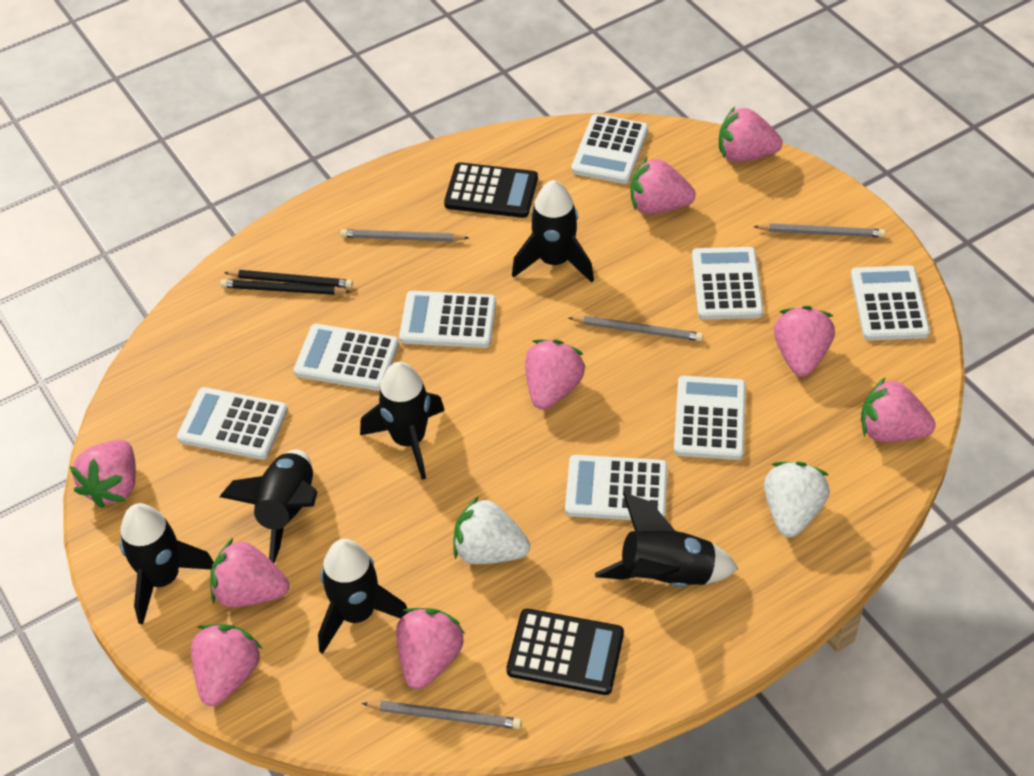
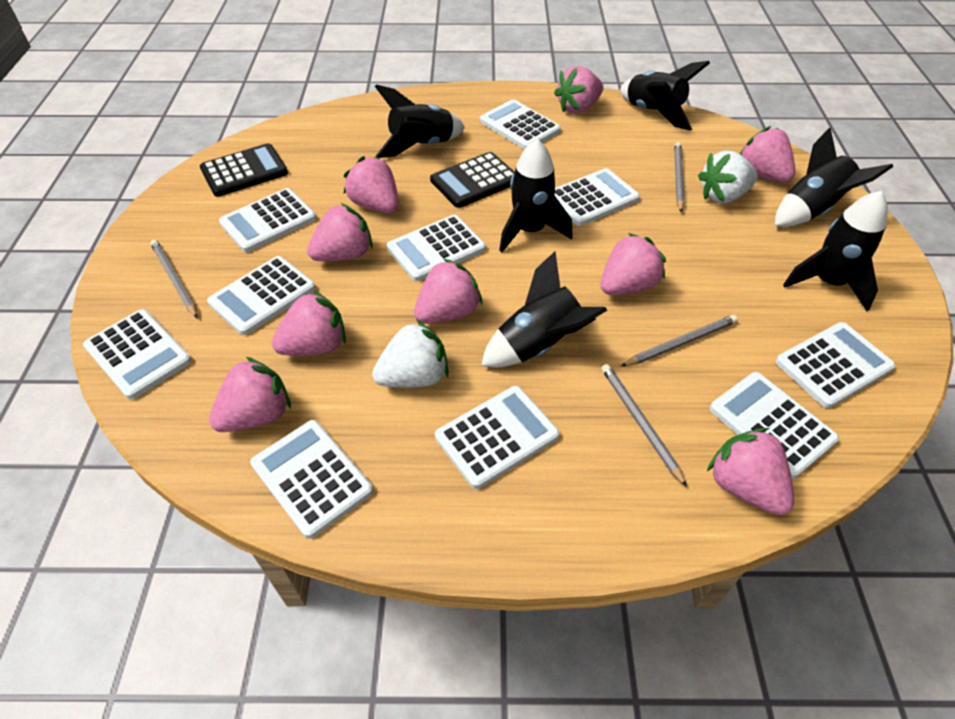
black pencil: [220,279,351,295] [224,270,353,288] = 2 -> none = 0
white calculator: [177,387,288,460] [294,324,399,391] [399,291,496,348] [565,455,668,520] [571,114,648,184] [674,376,746,460] [692,247,764,320] [851,265,930,340] = 8 -> [83,309,192,400] [207,256,316,335] [219,188,316,252] [250,420,373,539] [387,215,486,281] [435,386,559,489] [480,99,561,149] [555,168,640,226] [710,372,839,479] [775,322,895,408] = 10

